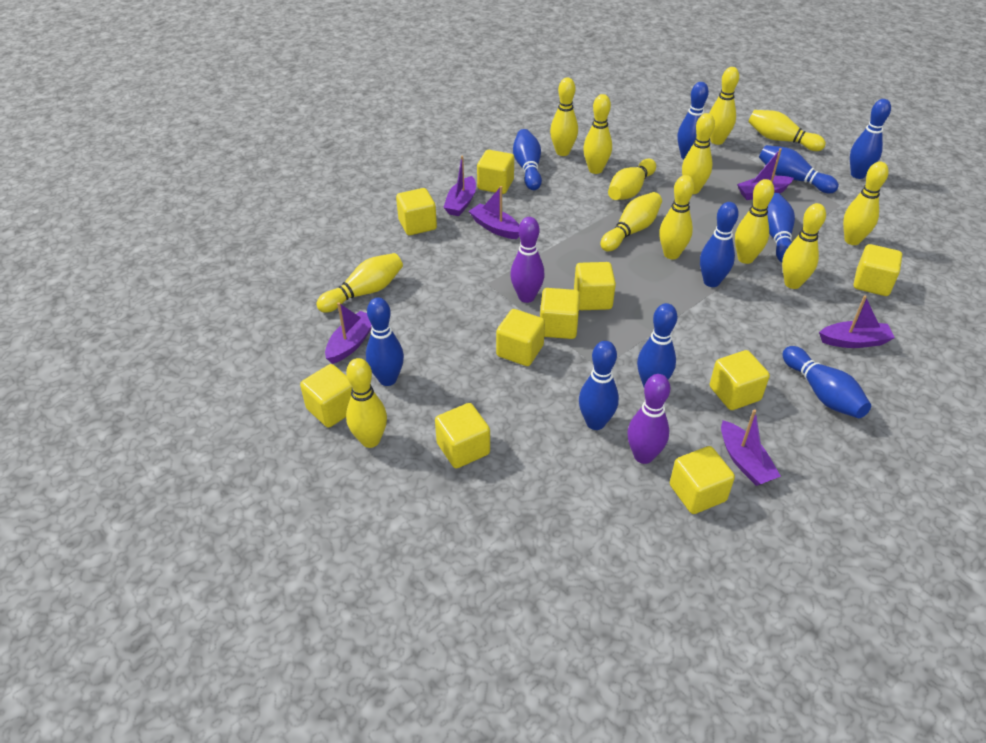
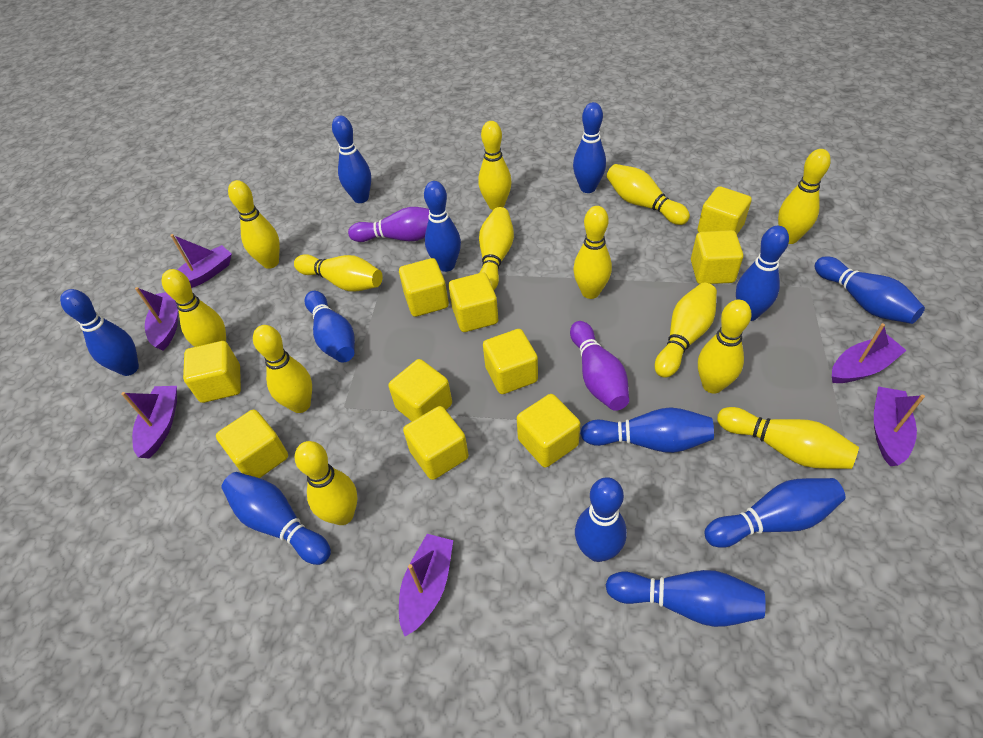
blue bowling pin: [366,298,404,386] [513,129,542,190] [579,341,619,430] [637,303,677,387] [678,82,709,159] [700,202,739,287] [759,145,839,193] [767,193,795,263] [782,346,871,418] [850,99,891,179] = 10 -> [60,289,139,376] [221,472,331,565] [305,291,355,362] [332,116,371,203] [424,181,461,272] [573,102,606,193] [575,477,627,562] [580,407,714,453] [606,570,766,627] [704,478,845,548] [736,226,789,321] [815,256,925,324] = 12

